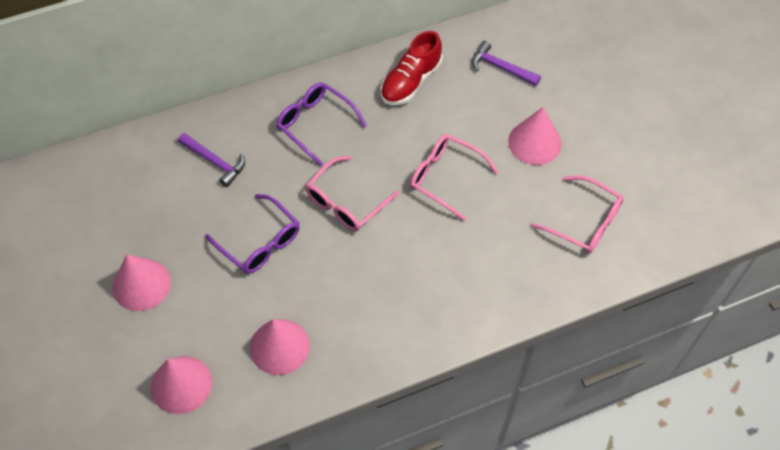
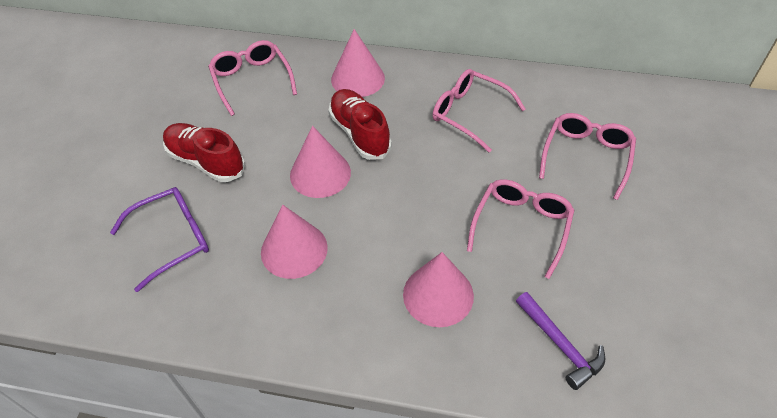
pink glasses: [305,156,400,231] [410,134,498,221] [531,175,624,253] = 3 -> [208,40,297,116] [432,69,526,153] [467,179,574,279] [539,113,636,200] = 4
purple glasses: [205,194,300,274] [276,82,367,166] = 2 -> [110,187,209,292] = 1
purple hammer: [178,133,245,187] [472,41,541,86] = 2 -> [516,292,605,390] = 1
red shoe: [380,31,442,105] = 1 -> [163,123,245,182] [328,89,392,160] = 2

